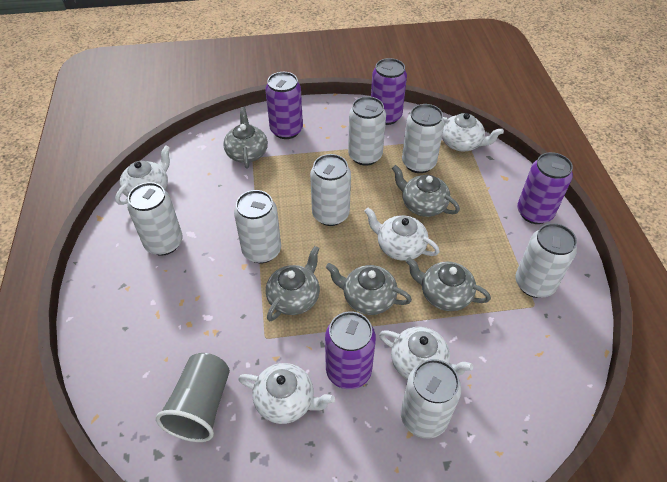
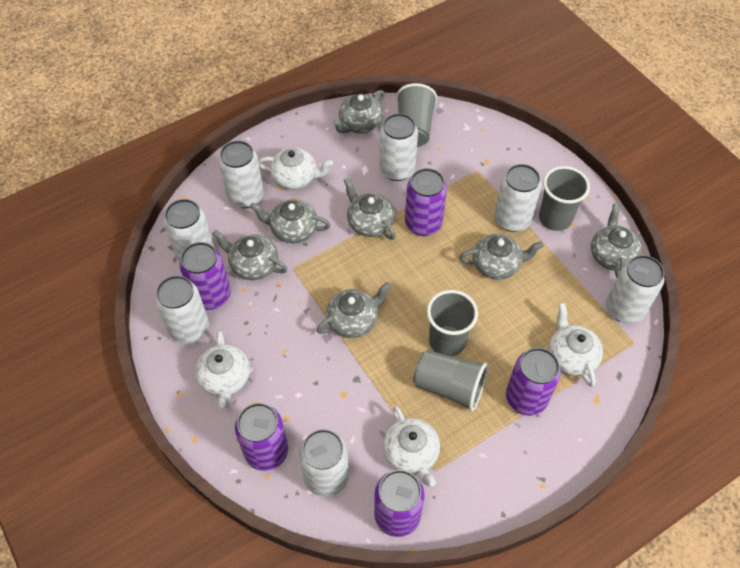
grey cup: [156,353,230,442] = 1 -> [396,83,437,147] [413,350,488,412] [427,290,478,357] [539,166,590,231] = 4
grey teapot: [223,107,268,169] [266,246,320,321] [326,263,412,315] [392,165,460,217] [406,257,491,311] = 5 -> [213,230,287,280] [250,199,330,243] [317,282,391,338] [332,90,385,133] [344,178,396,240] [459,234,544,280] [591,204,642,278] = 7
purple can: [265,72,303,139] [325,311,376,389] [371,58,407,125] [517,152,573,224] = 4 -> [179,242,231,310] [235,403,288,471] [374,470,425,537] [405,168,447,236] [506,348,561,416] = 5
white teapot: [115,145,170,205] [238,363,335,424] [364,207,440,261] [379,327,473,380] [442,113,504,151] = 5 -> [196,331,250,408] [258,148,333,190] [383,406,440,486] [549,303,603,387] = 4

